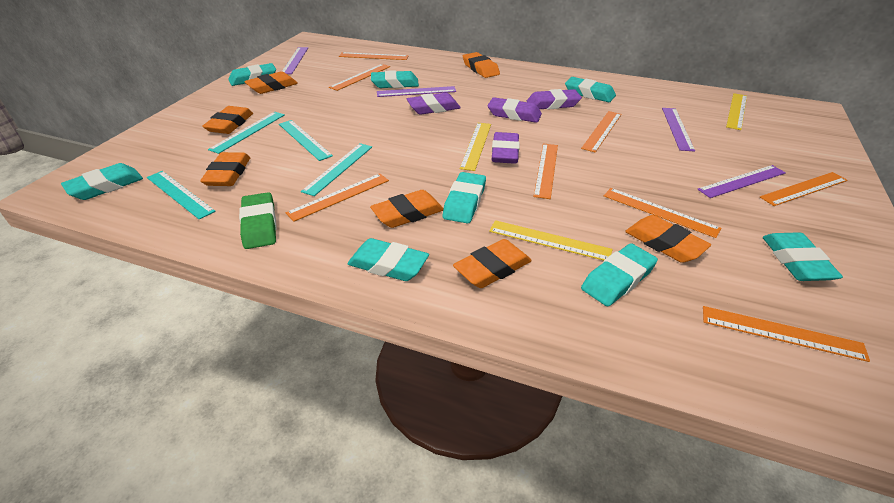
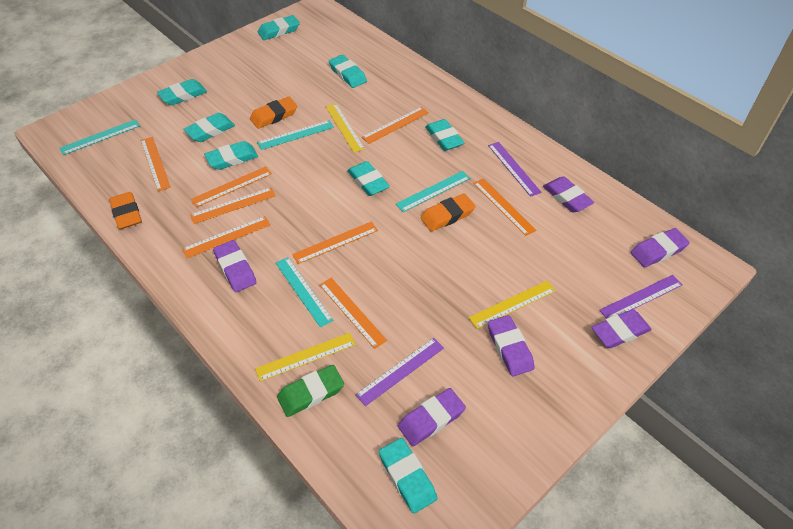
orange eraser: [200,152,250,186] [202,106,253,134] [244,71,298,94] [370,190,444,228] [453,239,532,288] [463,52,500,78] [625,215,711,263] = 7 -> [109,192,142,229] [250,97,298,129] [420,193,476,231] = 3
purple eraser: [407,93,461,115] [488,97,542,123] [492,132,520,164] [527,89,582,110] = 4 -> [213,240,257,292] [398,388,466,446] [488,315,535,377] [543,176,594,213] [592,309,652,348] [631,228,690,267] = 6
purple ruler: [282,47,308,74] [377,86,456,97] [662,108,695,152] [697,165,786,198] = 4 -> [355,338,444,406] [488,142,542,197] [599,275,683,319] = 3

